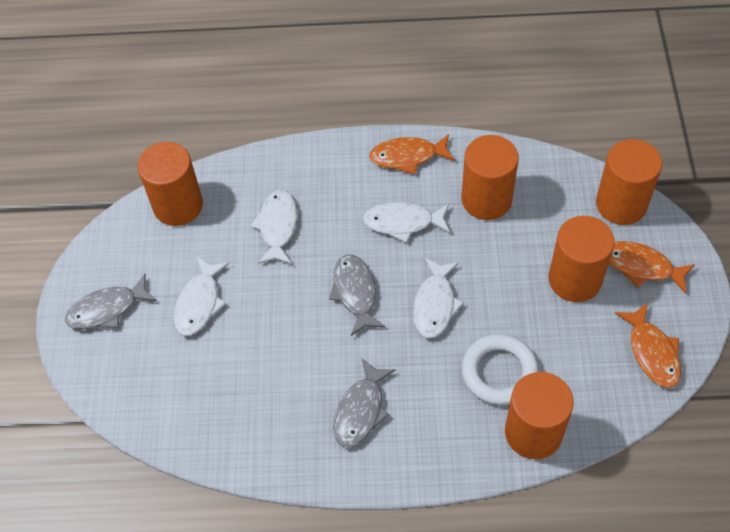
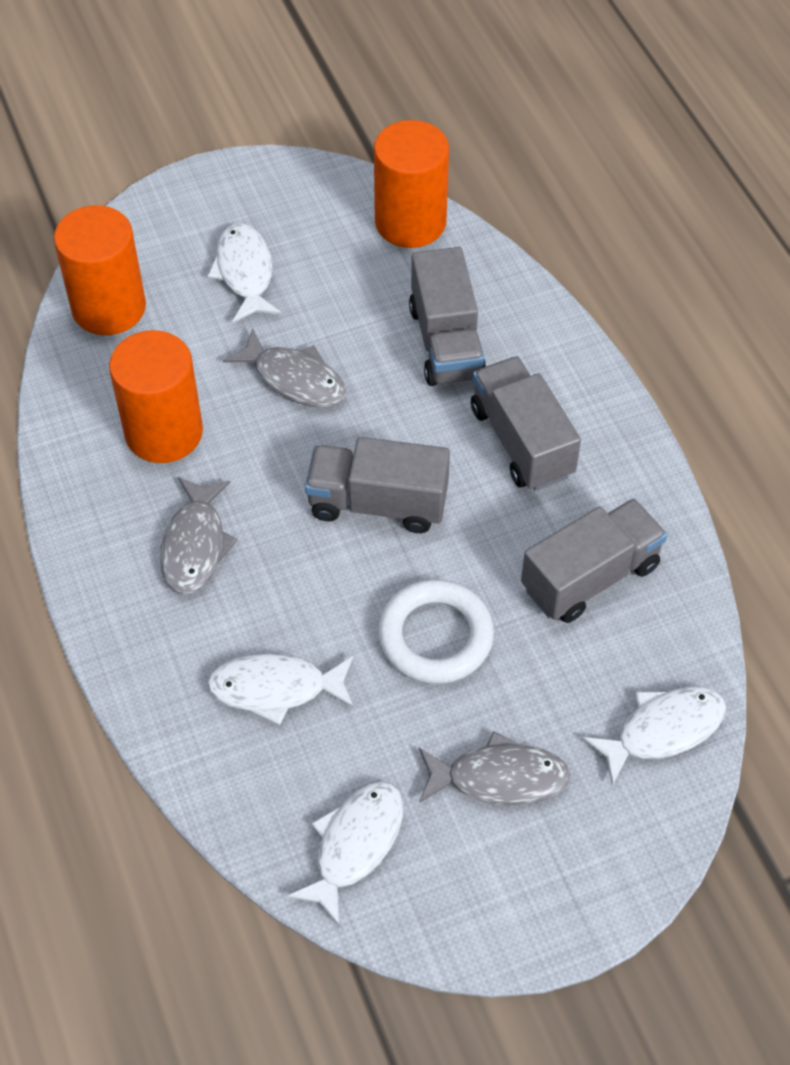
grey truck: none = 0 -> [305,437,450,533] [409,247,486,386] [471,356,581,491] [521,498,667,623] = 4
orange cylinder: [138,142,203,226] [462,135,519,220] [505,372,574,459] [549,216,615,302] [596,139,662,225] = 5 -> [54,205,146,335] [109,330,203,463] [374,120,449,248] = 3
orange fish: [369,134,455,174] [609,241,695,294] [615,303,681,388] = 3 -> none = 0

